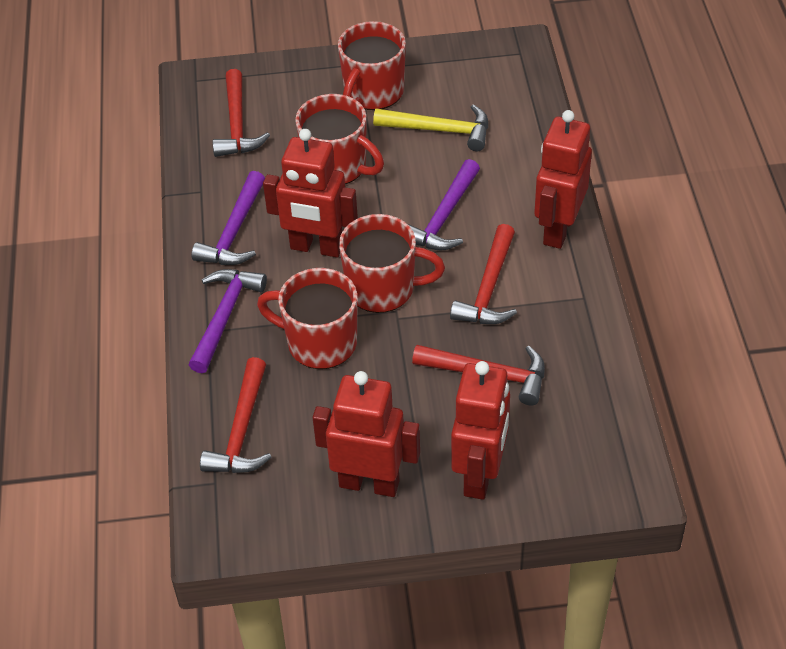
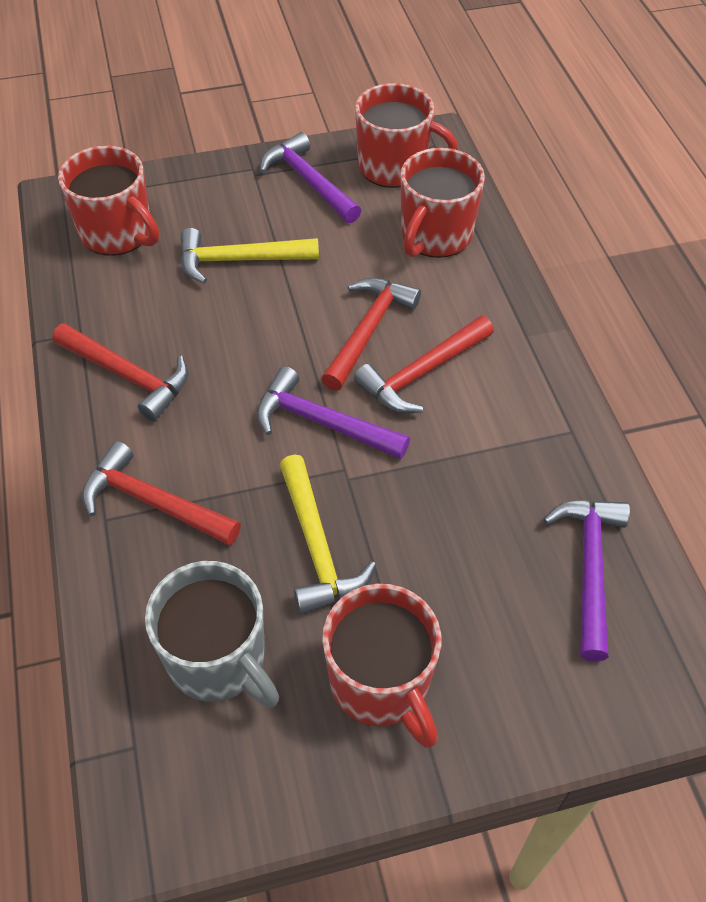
grey mug: none = 0 -> [145,561,279,708] = 1
red robot: [263,129,358,258] [313,371,420,497] [451,361,510,500] [534,110,592,249] = 4 -> none = 0
yellow hammer: [373,104,488,151] = 1 -> [181,228,319,284] [280,454,376,614] = 2

